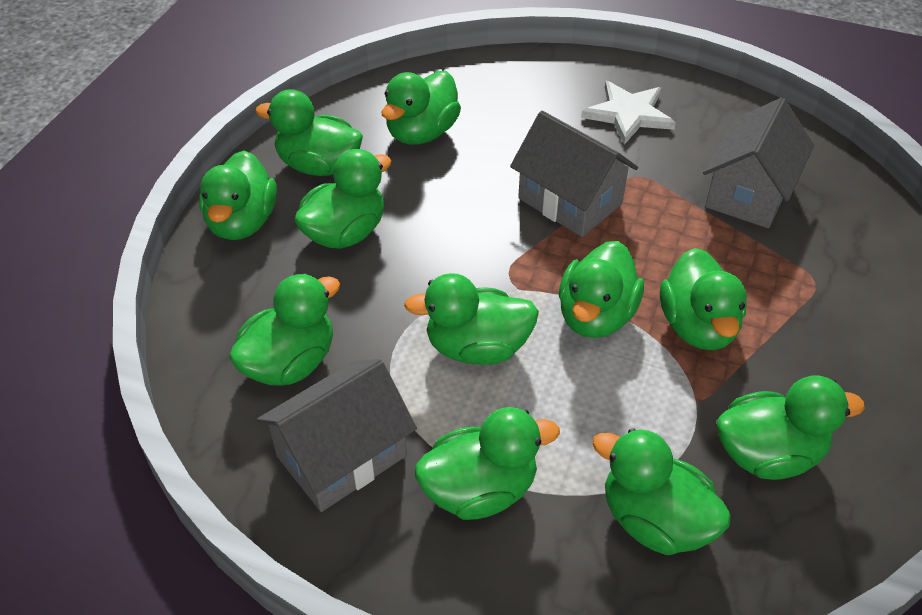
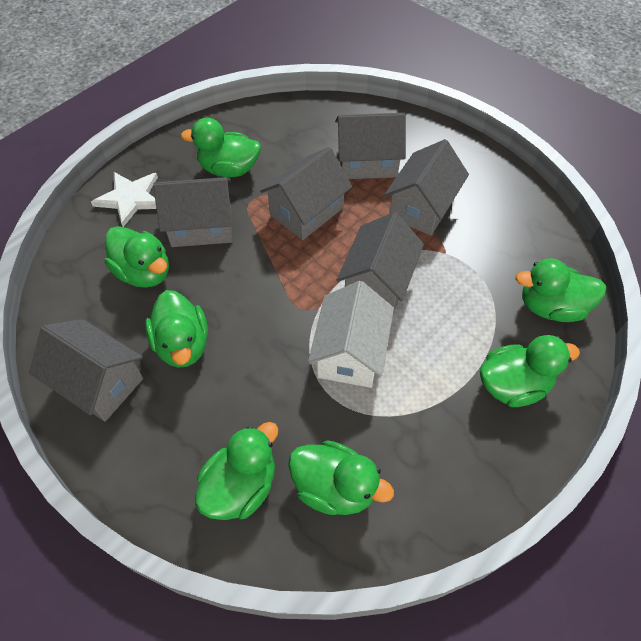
green duck: [199,150,277,240] [229,273,340,386] [255,89,363,176] [294,149,392,249] [382,71,461,145] [404,273,539,365] [415,407,560,520] [559,241,644,338] [592,428,731,555] [660,248,747,350] [717,376,865,480] = 11 -> [105,226,169,288] [145,290,208,368] [181,118,261,177] [195,422,278,520] [288,440,394,515] [480,335,580,407] [515,258,606,322] = 7
grey house: [256,359,417,512] [510,111,638,237] [703,98,814,228] = 3 -> [29,319,143,422] [153,177,232,247] [260,147,352,240] [335,113,406,179] [337,212,424,313] [384,139,469,236] = 6
white house: none = 0 -> [308,281,394,388] = 1

